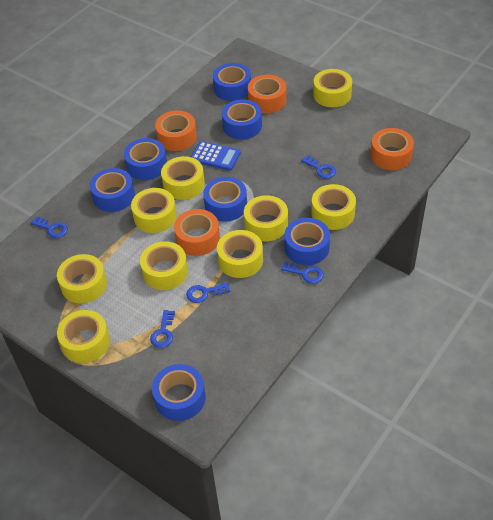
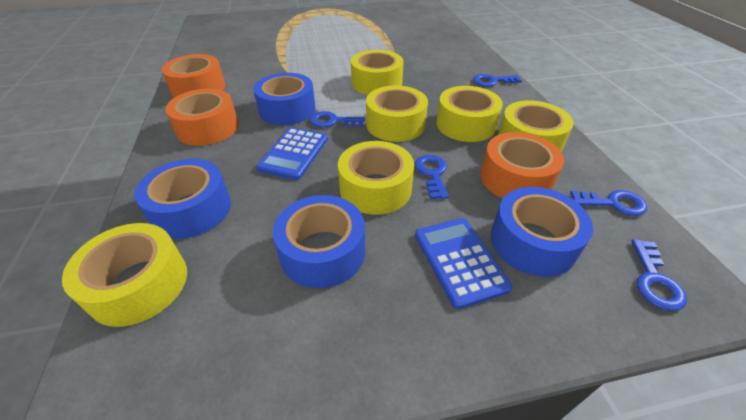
blue calculator: [191,141,241,171] = 1 -> [256,127,328,180] [415,218,513,309] = 2
blue tape: [90,168,135,212] [124,138,167,180] [152,364,206,421] [203,177,247,222] [213,63,251,101] [222,99,262,140] [284,218,330,265] = 7 -> [134,159,231,239] [253,73,316,125] [273,195,365,288] [491,187,593,277] = 4
orange tape: [155,110,197,151] [174,209,220,256] [248,75,286,113] [371,128,414,170] = 4 -> [162,54,225,98] [165,89,239,146] [480,132,564,198] = 3
yellow tape: [57,254,107,303] [57,310,110,363] [131,188,177,233] [140,241,188,290] [161,156,205,200] [217,230,263,278] [244,195,288,241] [311,184,356,230] [313,69,352,107] = 9 -> [62,223,187,327] [338,141,414,215] [351,50,404,95] [366,85,428,142] [436,86,503,142] [498,100,574,152] = 6

